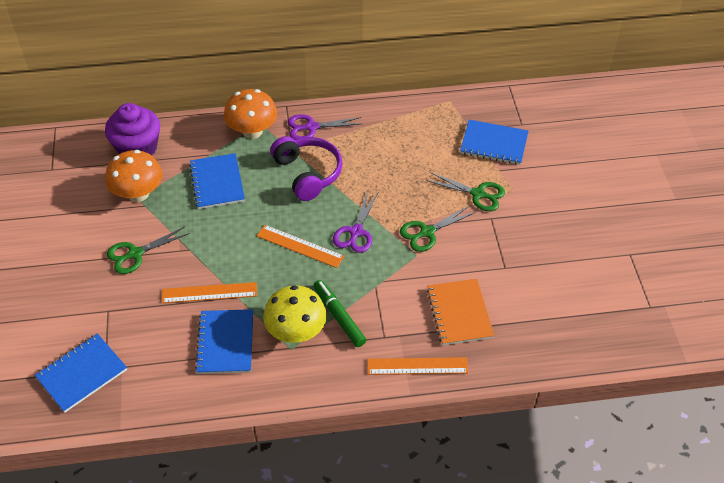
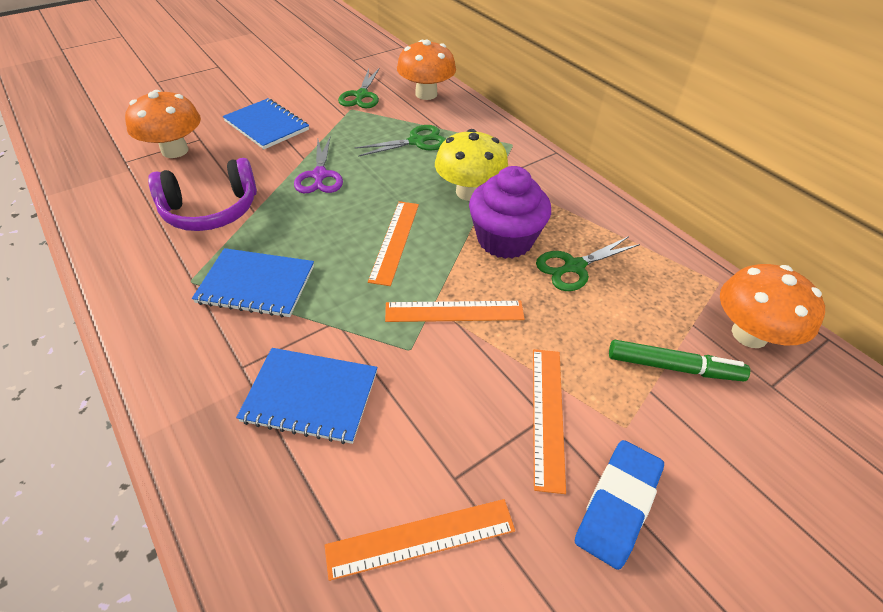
blue eraser: none = 0 -> [575,440,664,570] = 1
blue notebook: [35,333,127,413] [189,153,245,209] [195,309,253,374] [460,120,528,165] = 4 -> [192,248,314,317] [223,98,309,149] [236,348,377,444] = 3
orange mushroom: [105,150,163,202] [224,89,277,139] = 2 -> [125,90,201,158] [397,40,456,100] [720,264,825,348] = 3
orange notebook: [427,279,494,345] = 1 -> none = 0
orange ruler: [162,282,257,303] [257,225,344,268] [367,357,468,375] = 3 -> [324,499,515,581] [368,201,419,286] [385,301,525,322] [533,349,566,494] = 4
purple scissors: [288,114,361,139] [333,191,378,253] = 2 -> [294,137,343,193] = 1

